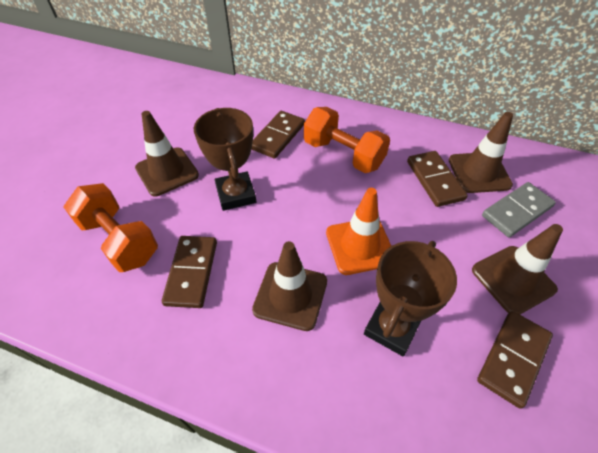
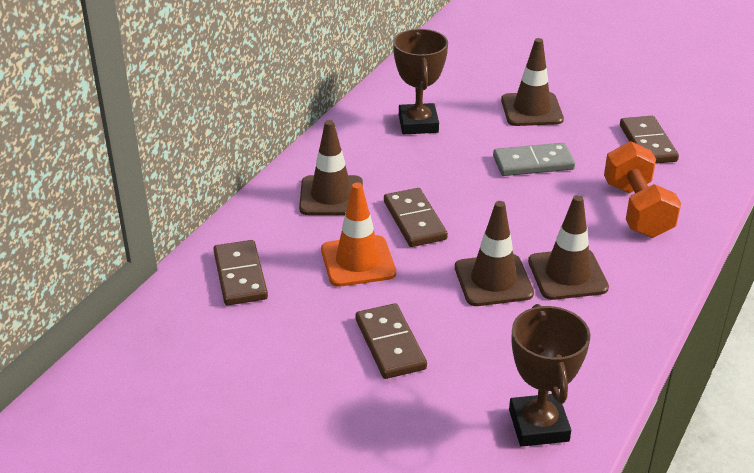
orange dumbbell: [63,183,158,272] [304,107,390,173] = 2 -> [604,141,681,238] = 1

